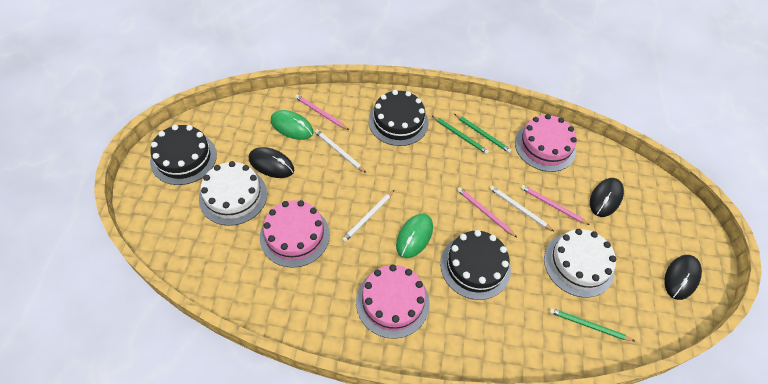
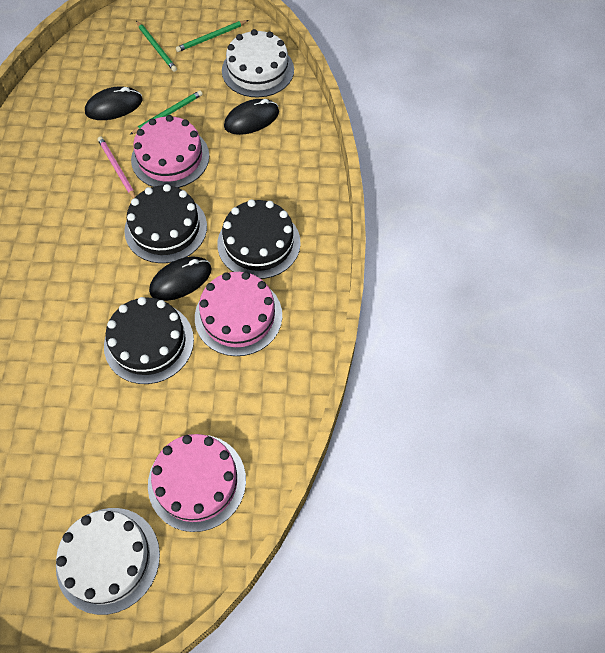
green mouse: [271,110,313,140] [396,214,433,258] = 2 -> none = 0
pink pencil: [295,95,349,130] [457,187,517,237] [521,185,590,225] = 3 -> [98,136,136,199] = 1
white pencil: [315,129,366,173] [342,190,394,242] [490,186,554,231] = 3 -> none = 0

